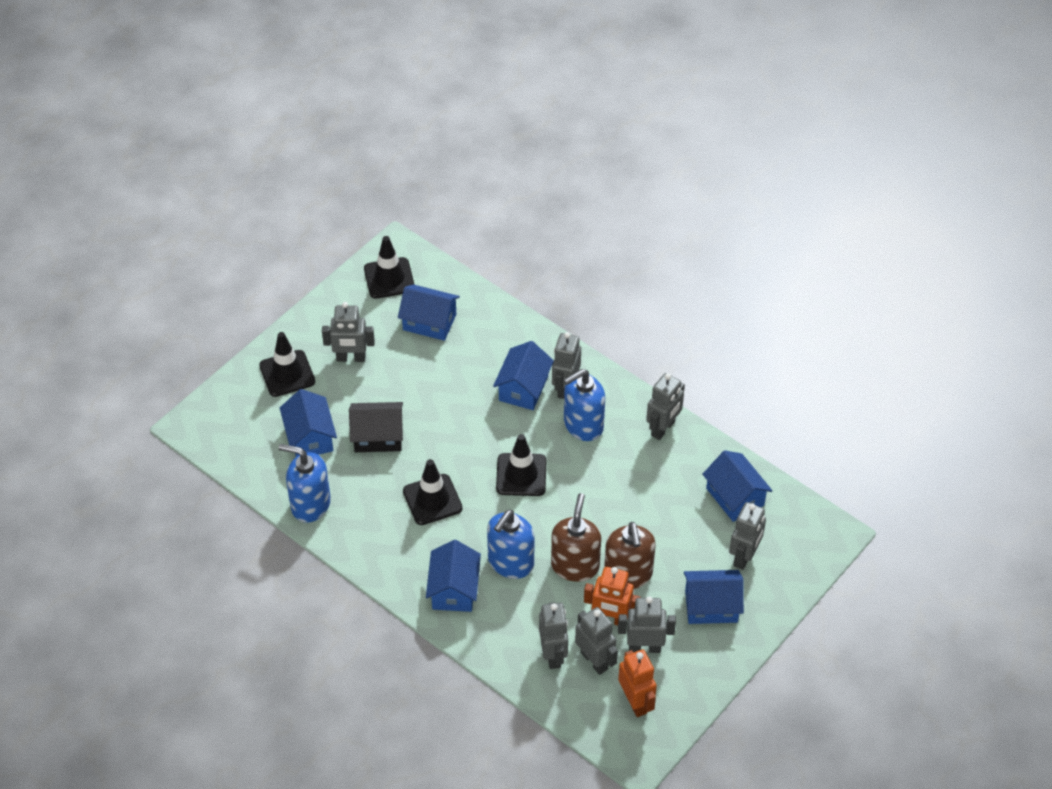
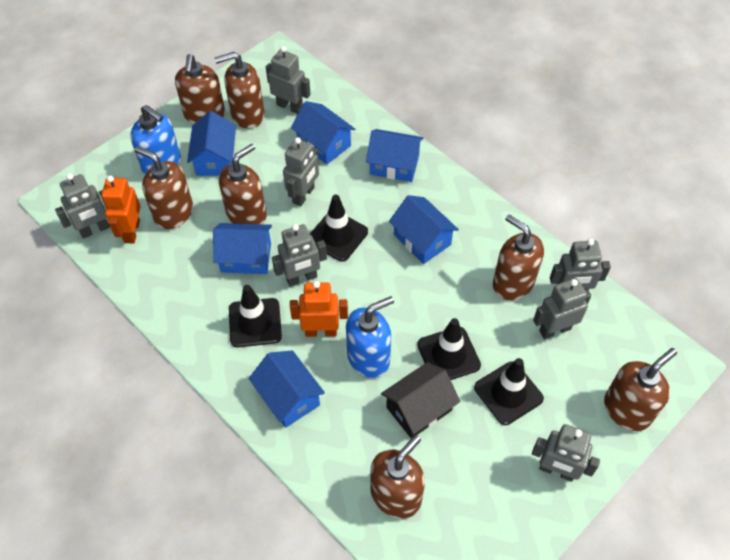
blue soap dispenser: [279,444,331,523] [487,510,534,579] [564,369,605,441] = 3 -> [130,105,181,175] [346,296,394,378] = 2
brown soap dispenser: [551,493,601,582] [604,522,656,589] = 2 -> [134,146,193,229] [175,54,225,124] [215,52,265,129] [219,144,267,224] [370,435,425,519] [493,215,544,300] [604,348,677,431] = 7

